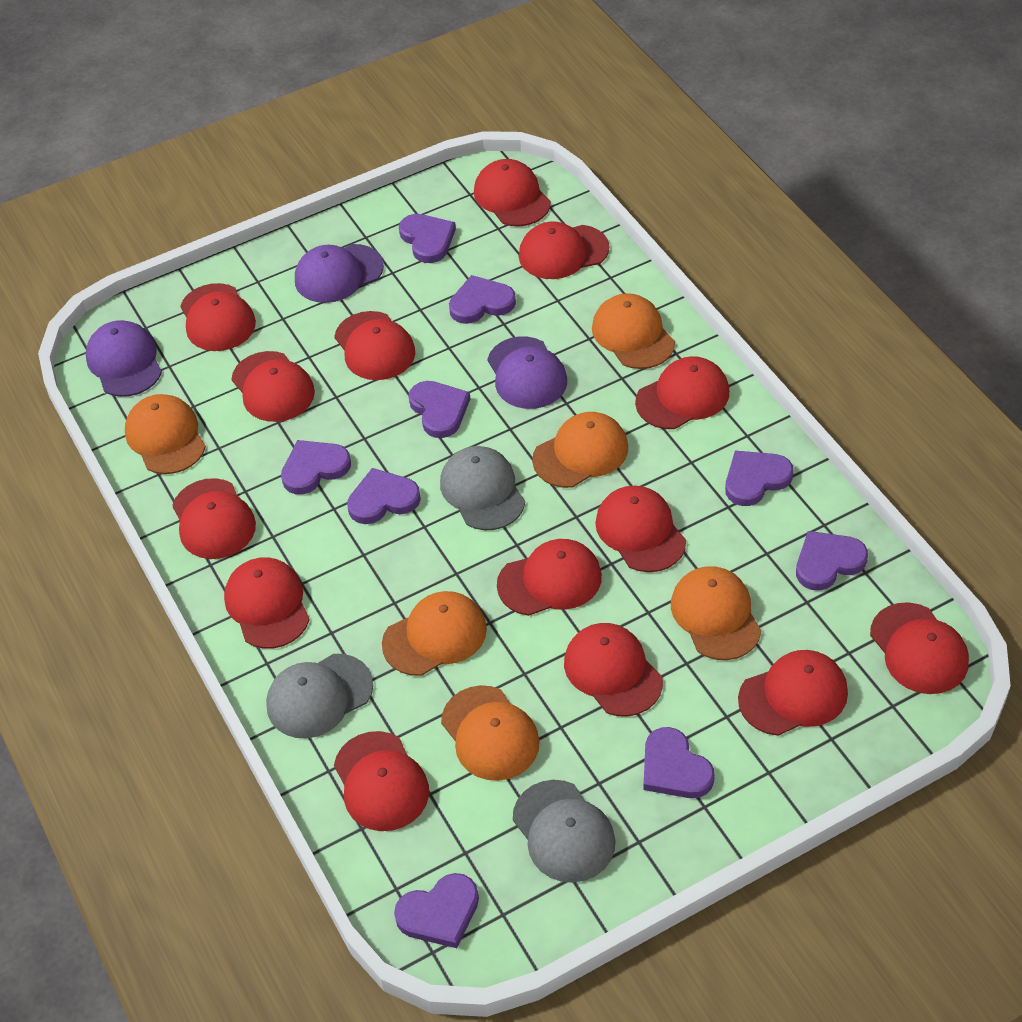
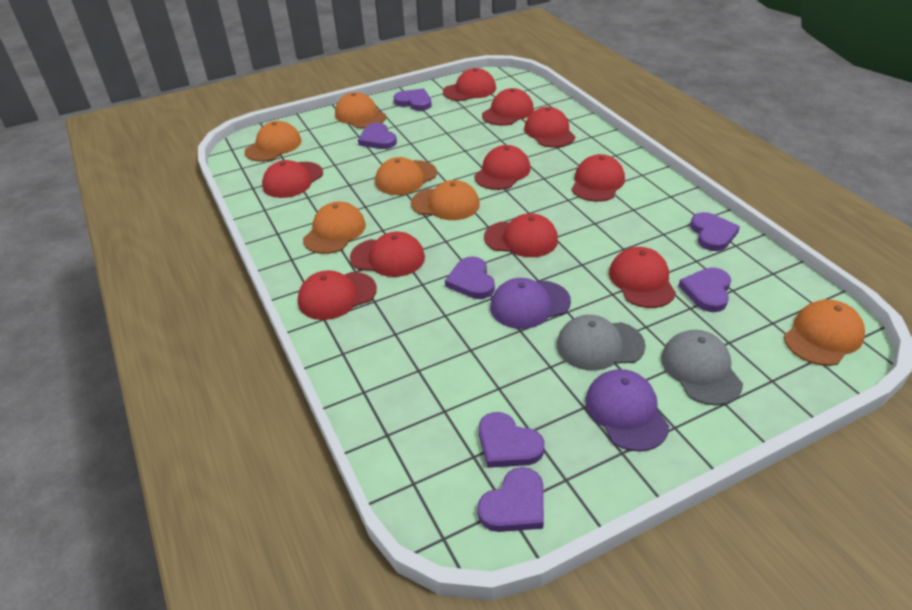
grey cap: [266,654,373,739] [440,446,525,530] [513,780,616,883] = 3 -> [557,315,646,371] [661,330,743,405] = 2
purple cap: [85,320,162,397] [295,244,384,303] [487,336,567,409] = 3 -> [490,278,571,329] [585,369,669,452] = 2
purple heart: [281,440,351,495] [347,468,421,524] [394,873,479,948] [399,214,456,263] [408,381,470,438] [449,275,516,324] [643,727,715,798] [725,451,794,506] [796,531,868,591] = 9 -> [358,123,397,149] [394,88,432,111] [445,256,495,299] [477,467,544,532] [479,412,544,468] [679,267,731,312] [690,212,740,251] = 7
red cap: [172,478,256,559] [180,283,256,351] [224,557,310,649] [231,351,315,422] [334,311,415,380] [334,731,429,831] [474,159,551,226] [497,539,602,616] [519,221,609,279] [564,623,663,717] [595,486,686,572] [635,356,729,429] [738,650,848,736] [870,602,969,694] = 14 -> [262,160,323,198] [298,270,377,320] [350,232,425,277] [443,68,496,101] [474,145,531,190] [482,88,534,126] [484,213,558,257] [524,107,575,148] [571,154,625,202] [609,247,676,308] = 10

